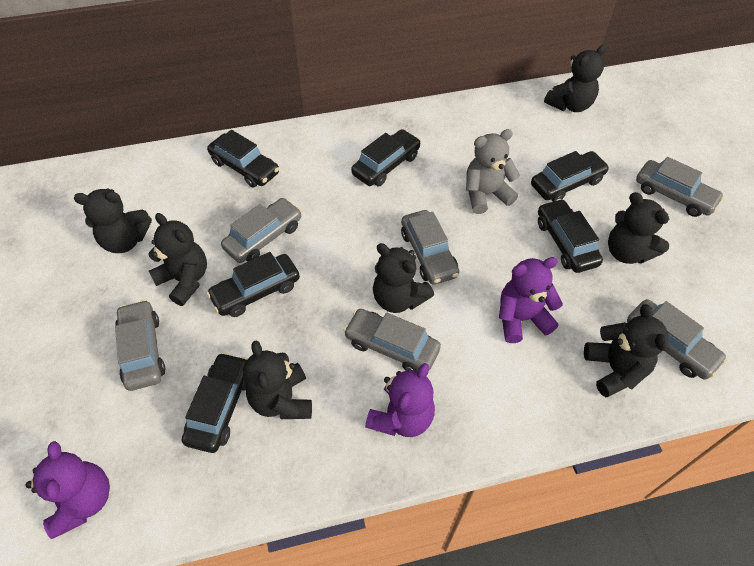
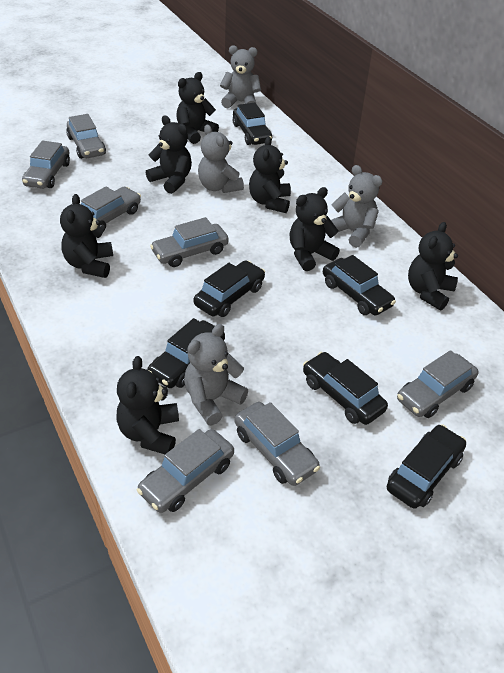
grey car: [115,300,166,391] [221,198,302,263] [343,309,441,371] [401,210,459,285] [627,299,727,380] [636,157,724,217] = 6 -> [22,140,70,189] [66,114,106,159] [81,186,141,232] [136,429,234,513] [150,217,229,267] [234,402,320,486] [397,350,478,418] = 7
grey teddy bear: [466,129,520,214] = 1 -> [184,324,248,425] [198,125,244,193] [220,45,261,108] [331,165,382,248] = 4
purple teddy bear: [26,441,110,539] [365,363,435,437] [499,257,563,343] = 3 -> none = 0

